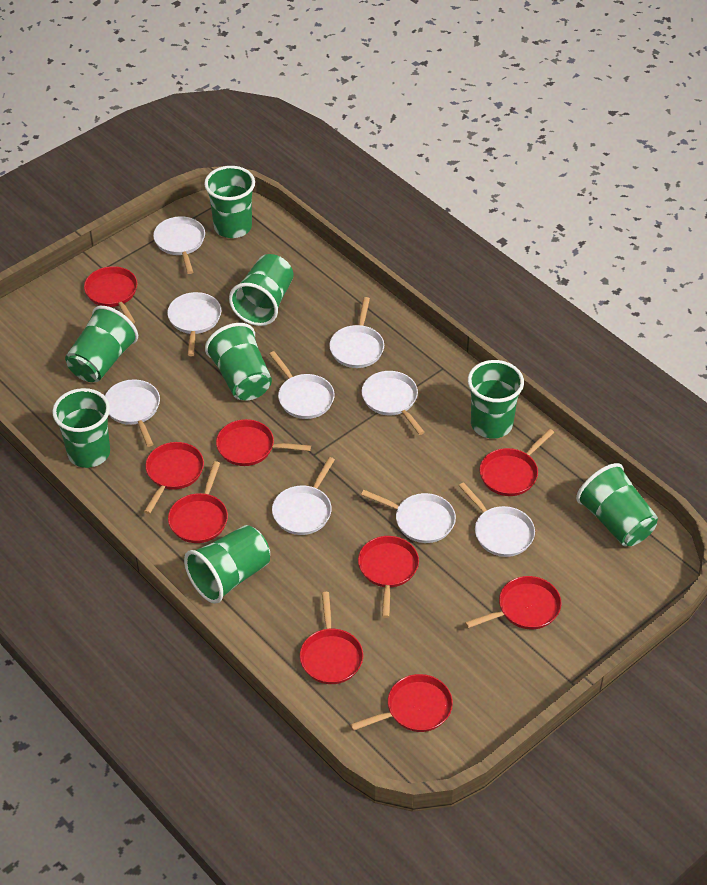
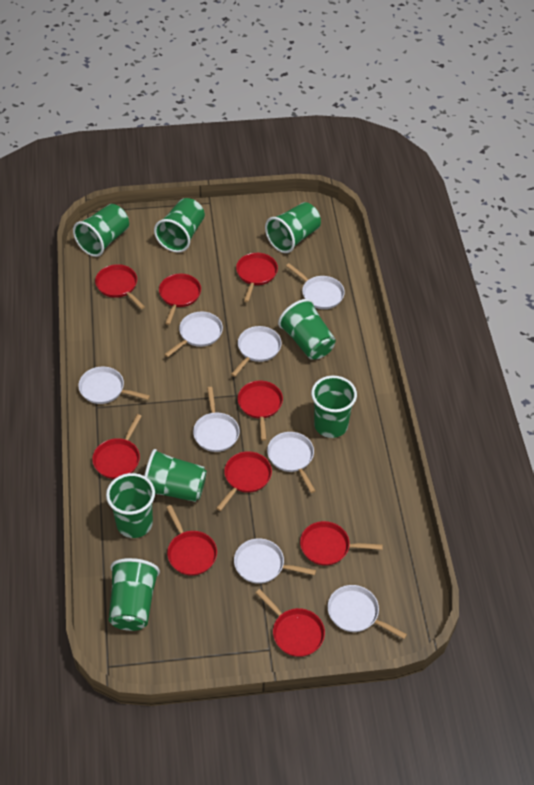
white pan: [105,379,160,447] [153,216,205,274] [167,292,221,356] [269,351,335,419] [272,457,335,535] [329,297,384,368] [361,490,456,543] [362,371,424,435] [459,482,535,557] = 9 -> [78,367,150,404] [164,312,223,357] [193,387,240,452] [231,326,282,377] [234,538,316,584] [267,432,316,493] [286,263,345,309] [328,585,407,639] = 8

